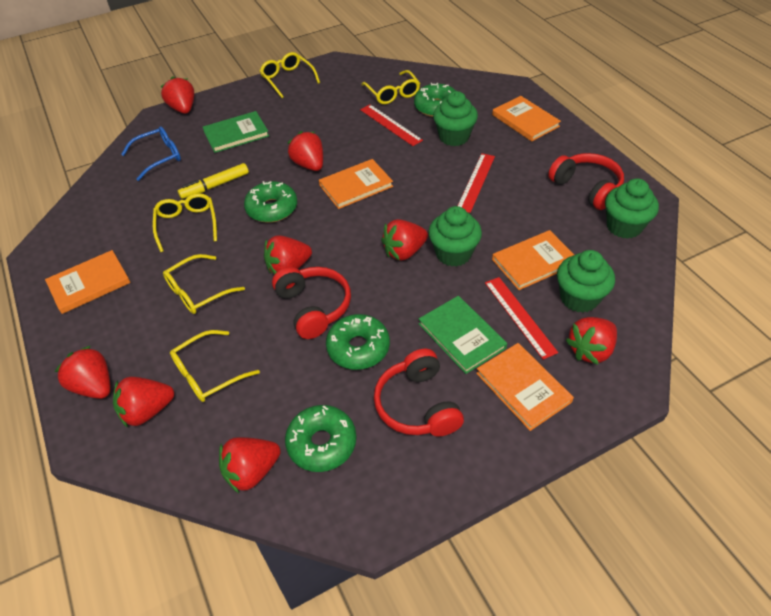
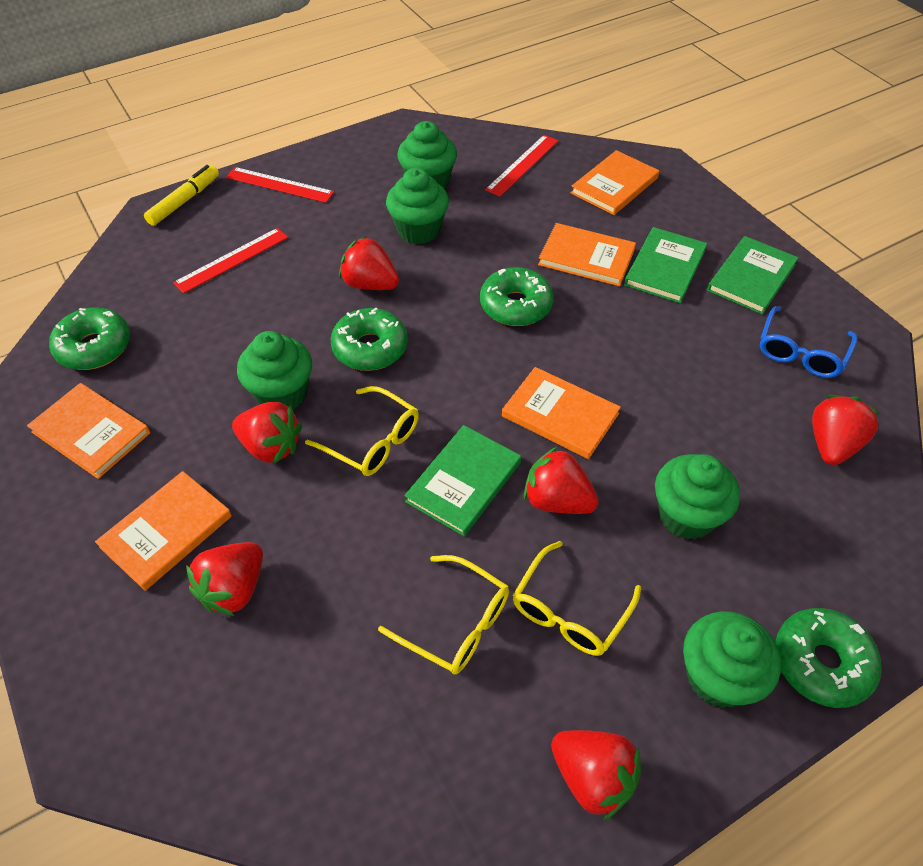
green book: [203,111,269,153] [419,296,507,374] = 2 -> [404,425,521,536] [624,227,707,303] [707,236,799,314] = 3
green cupcake: [428,206,482,267] [433,91,478,146] [557,250,615,313] [605,178,659,239] = 4 -> [237,331,312,410] [386,168,449,244] [397,121,457,189] [655,454,740,539] [683,611,781,708] = 5
red headphones: [272,267,351,339] [374,349,464,437] [548,153,624,210] = 3 -> none = 0
red strawberry: [55,346,111,399] [113,377,174,428] [161,76,194,114] [219,437,281,493] [264,235,312,274] [288,131,323,171] [381,219,428,261] [566,317,617,365] = 8 -> [186,542,263,616] [232,402,302,464] [339,236,399,290] [524,447,599,514] [551,730,642,821] [812,395,880,465] = 6
yellow glasses: [153,193,217,252] [163,254,245,314] [170,330,260,402] [260,52,320,98] [361,70,420,104] = 5 -> [305,386,419,476] [378,555,509,674] [513,541,641,656] = 3

